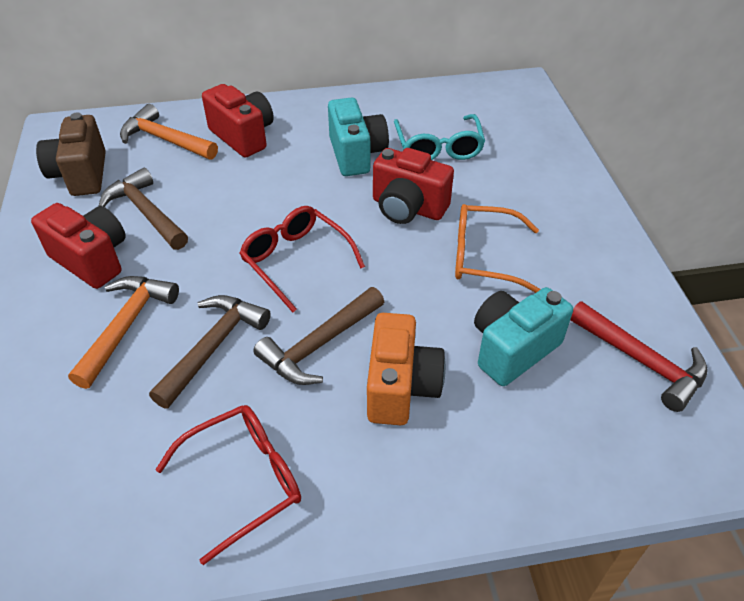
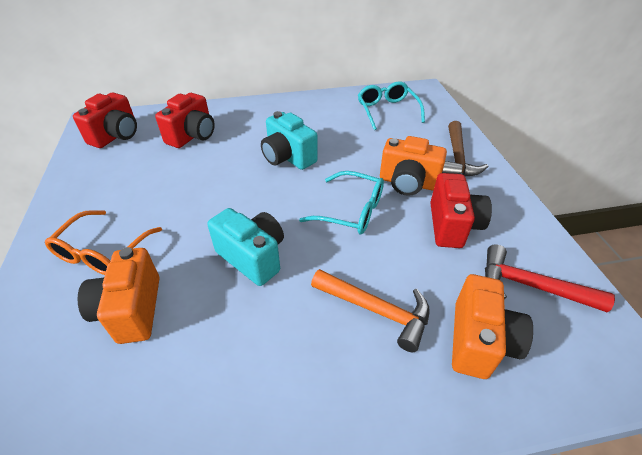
brown camera: [36,112,106,196] = 1 -> none = 0
brown hammer: [99,168,188,250] [149,295,271,408] [253,287,384,385] = 3 -> [442,121,489,176] = 1
orange camera: [367,313,446,425] = 1 -> [78,247,159,344] [380,136,447,196] [452,274,533,379] = 3
orange hammer: [68,276,179,389] [120,104,218,160] = 2 -> [311,269,430,352] = 1
red glasses: [155,405,301,565] [239,206,365,312] = 2 -> none = 0
turquoise glasses: [394,114,485,160] = 1 -> [299,171,384,234] [358,82,425,130] = 2

